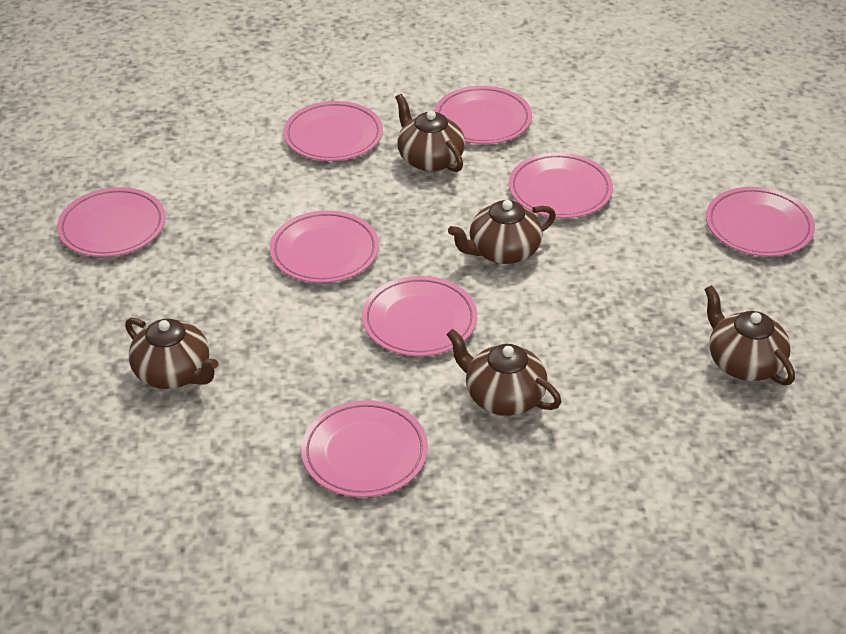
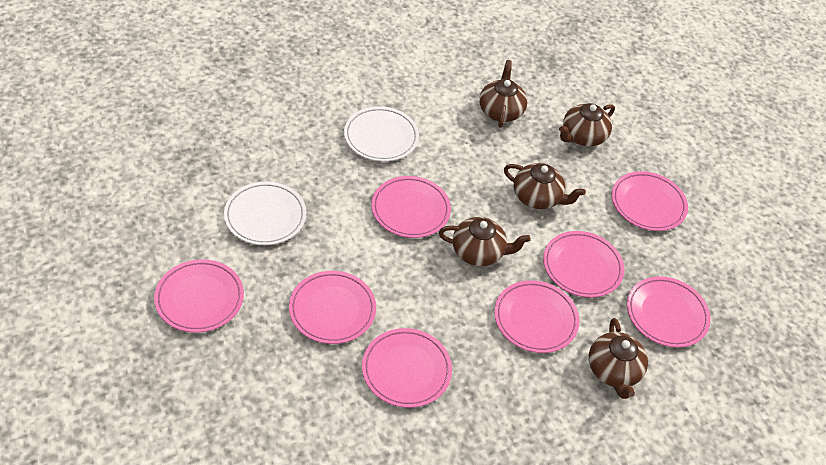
white plate: none = 0 -> [224,181,306,245] [344,106,419,162] = 2

